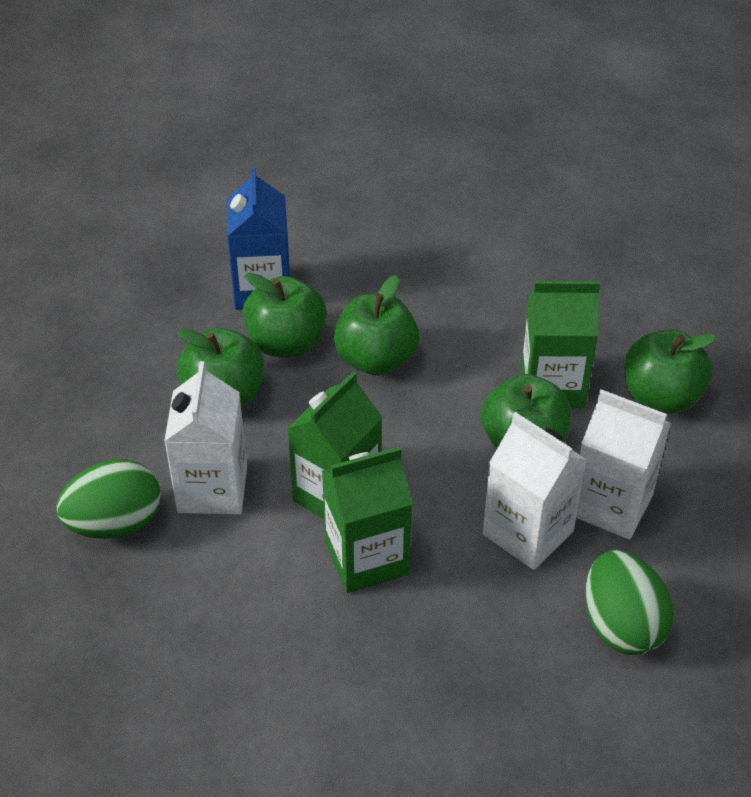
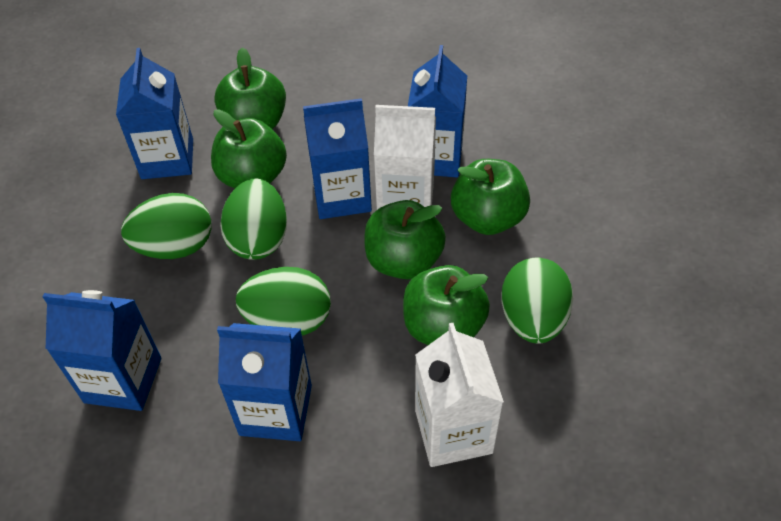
blue carton: [227,167,290,310] = 1 -> [42,290,161,411] [116,48,193,179] [217,323,312,441] [303,98,372,219] [408,45,467,177] = 5
green carton: [287,371,383,519] [322,446,412,593] [521,281,600,408] = 3 -> none = 0
green egg: [56,459,161,539] [585,550,674,655] = 2 -> [121,193,211,259] [220,179,287,260] [236,267,331,336] [501,258,573,344] = 4
white carton: [164,361,247,514] [483,412,587,570] [576,389,671,540] = 3 -> [374,105,436,210] [415,323,504,467] = 2

